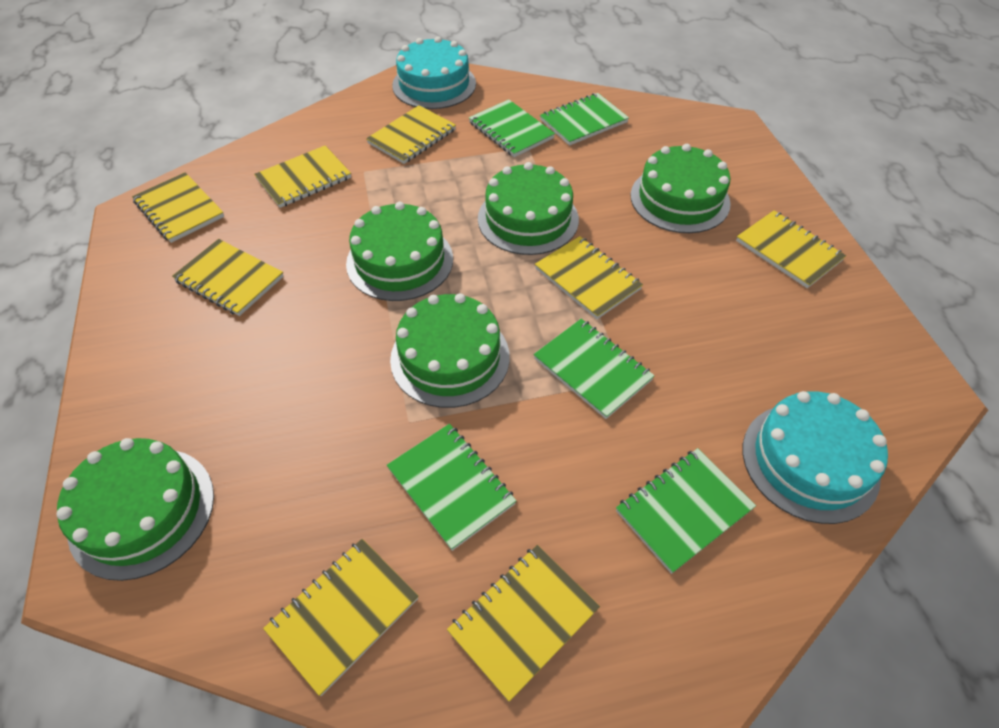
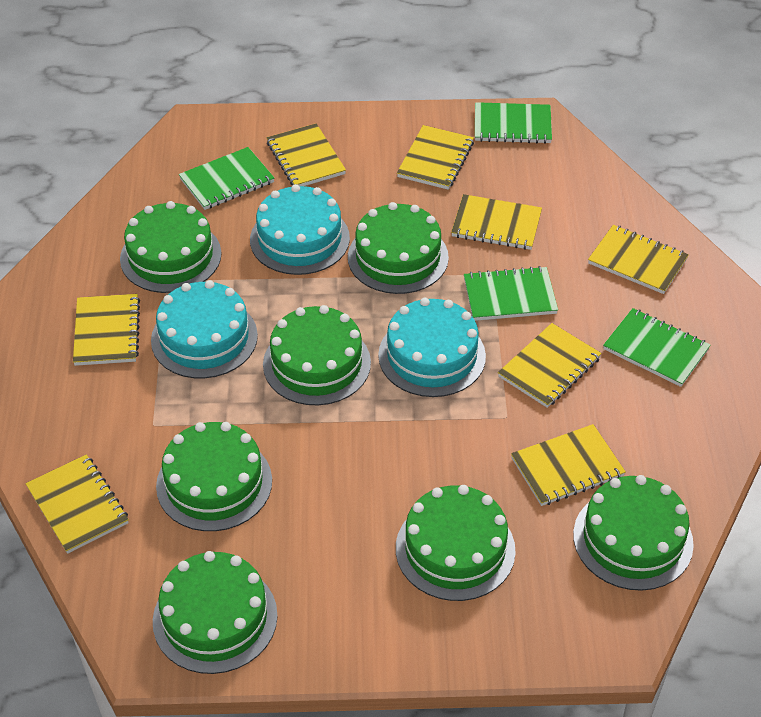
green cake: [57,438,214,581] [346,202,453,301] [390,293,510,408] [478,162,579,255] [631,144,731,233] = 5 -> [120,201,222,293] [153,551,278,674] [156,422,272,531] [263,305,371,405] [348,202,449,294] [396,485,516,601] [573,475,694,591] = 7
green notebook: [387,424,517,551] [469,99,555,157] [533,319,655,419] [540,93,629,146] [616,448,756,574] = 5 -> [179,147,274,210] [464,266,558,321] [475,102,552,144] [603,308,711,387] = 4
turquoise cake: [392,36,476,109] [743,391,888,524] = 2 -> [151,280,258,378] [250,184,350,275] [378,298,486,397] = 3

